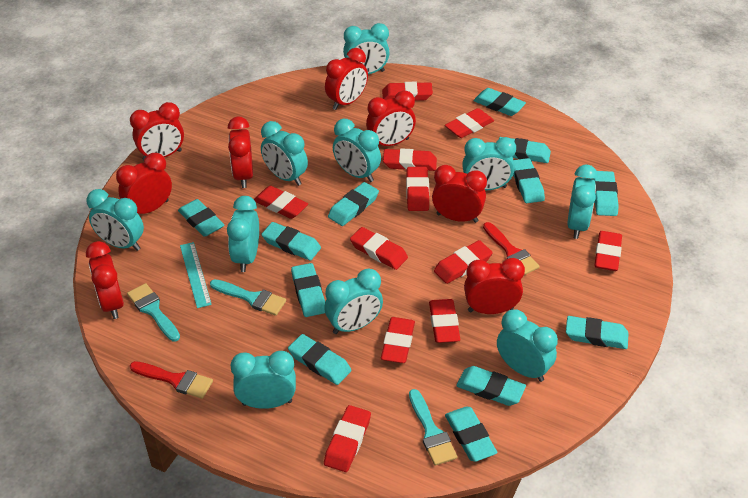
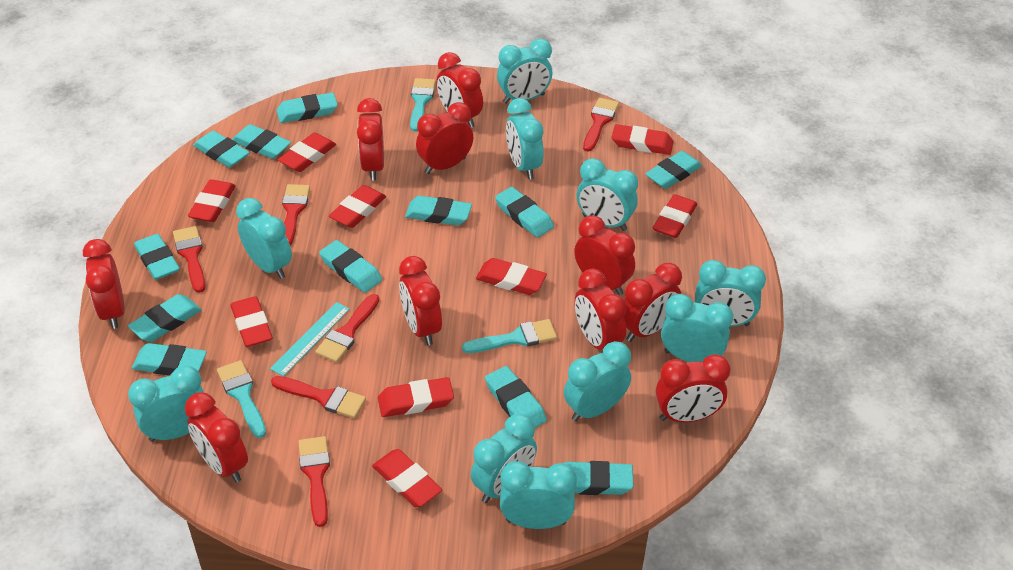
red brush: [130,361,213,399] [483,222,539,275] = 2 -> [173,226,206,293] [271,376,366,418] [282,184,310,246] [298,436,330,527] [315,294,379,363] [583,98,619,152] = 6
red clock: [86,241,124,319] [116,153,172,214] [130,102,184,160] [228,117,253,188] [325,48,368,110] [366,91,416,146] [432,165,487,223] [464,258,525,314] = 8 -> [83,239,125,329] [185,392,248,483] [357,98,384,181] [399,256,442,346] [416,102,473,174] [436,52,483,128] [574,215,635,295] [575,269,627,350] [624,263,682,342] [656,354,731,422] = 10
red eraser: [254,186,308,219] [324,405,371,472] [350,227,408,270] [381,317,415,363] [382,82,433,101] [383,148,437,171] [406,167,429,211] [429,299,460,343] [434,240,493,284] [445,108,494,138] [594,231,622,271] = 11 -> [188,179,236,222] [231,296,273,347] [278,132,336,172] [329,185,386,228] [372,449,442,507] [378,377,454,417] [476,258,547,295] [612,124,673,155] [653,194,697,238] = 9

